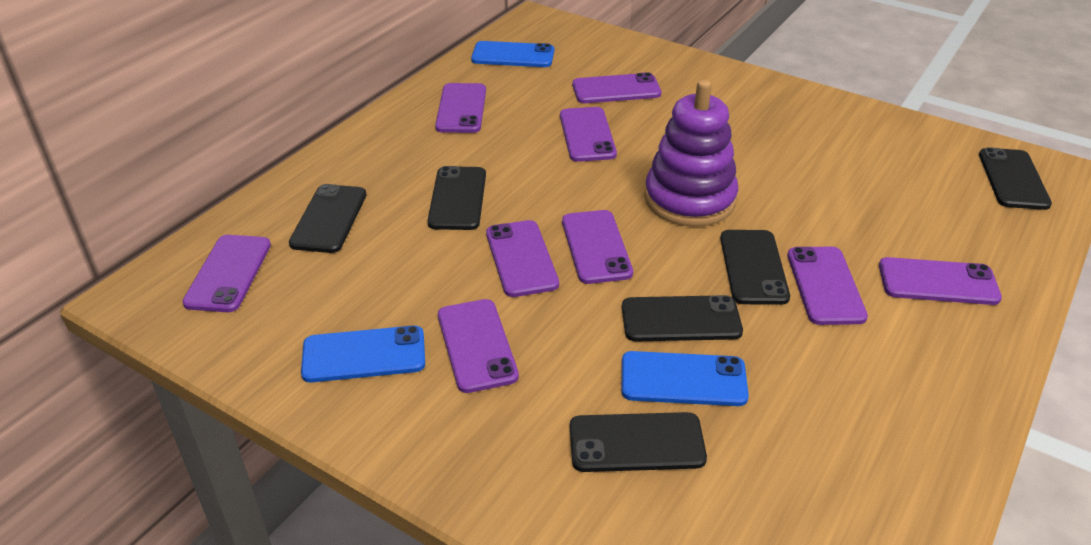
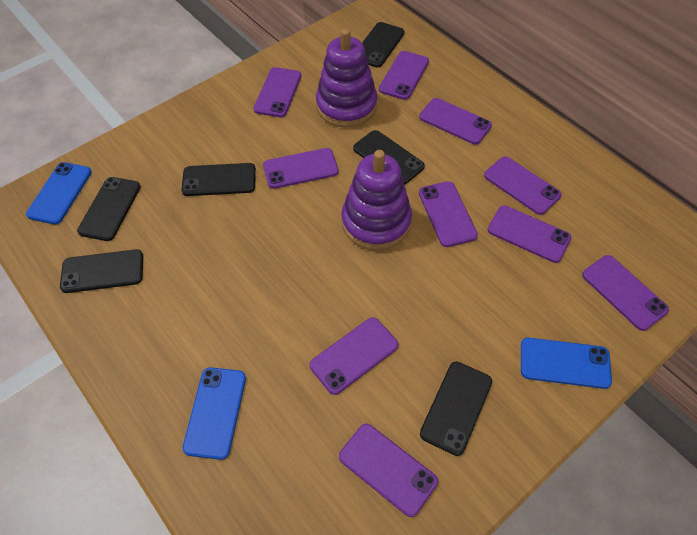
purple phone: [182,235,271,312] [435,83,486,133] [438,299,519,393] [486,220,559,297] [560,107,617,162] [562,210,633,284] [572,72,661,103] [787,247,868,325] [879,257,1002,305] = 9 -> [253,67,301,117] [263,148,338,189] [309,317,398,395] [339,424,438,517] [379,51,429,100] [419,98,492,145] [419,181,478,247] [484,156,561,215] [487,205,571,263] [582,255,669,331] = 10
purple stacking toy: [644,80,738,227] = 1 -> [316,29,377,128] [342,150,412,250] = 2

